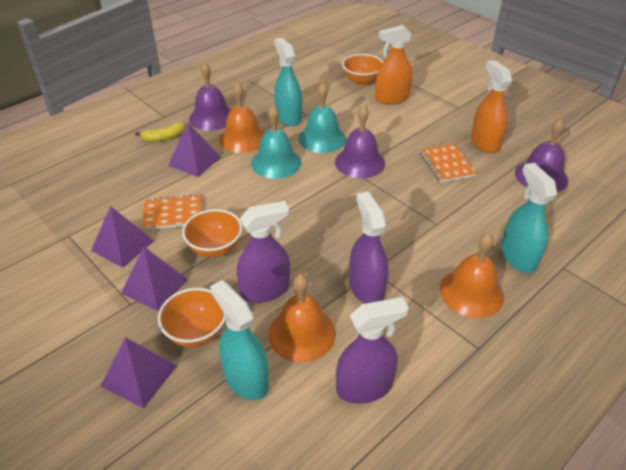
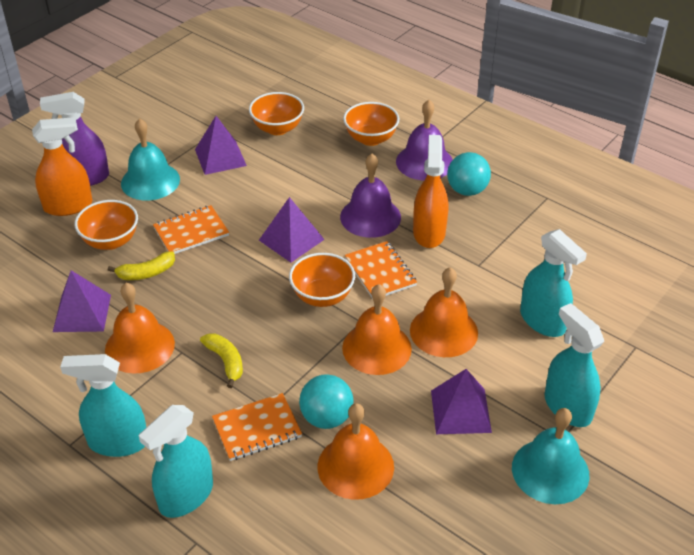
orange bell: [219,82,265,153] [268,274,336,362] [440,233,504,318] = 3 -> [105,283,175,374] [318,403,394,500] [342,284,412,375] [410,267,478,357] = 4
orange bowl: [158,288,225,347] [182,209,242,257] [342,54,383,86] = 3 -> [75,200,138,250] [249,92,304,135] [289,253,355,307] [343,102,399,146] = 4
orange notebook: [142,194,201,230] [420,144,477,182] = 2 -> [153,205,229,254] [212,393,302,461] [345,241,417,299] = 3
purple bell: [189,62,231,131] [335,105,385,178] [515,119,568,192] = 3 -> [340,154,401,238] [396,100,453,181] = 2
purple spray bottle: [237,201,290,303] [336,297,409,404] [349,192,389,304] = 3 -> [40,92,109,186] = 1
turquoise ball: none = 0 -> [299,374,353,429] [447,152,491,196] = 2
turquoise spray bottle: [210,280,269,400] [274,38,302,126] [501,163,557,273] = 3 -> [60,354,146,457] [139,405,213,518] [520,229,587,337] [545,303,604,427] = 4
yellow banana: [135,122,186,142] = 1 -> [108,251,175,280] [200,334,243,388] = 2

